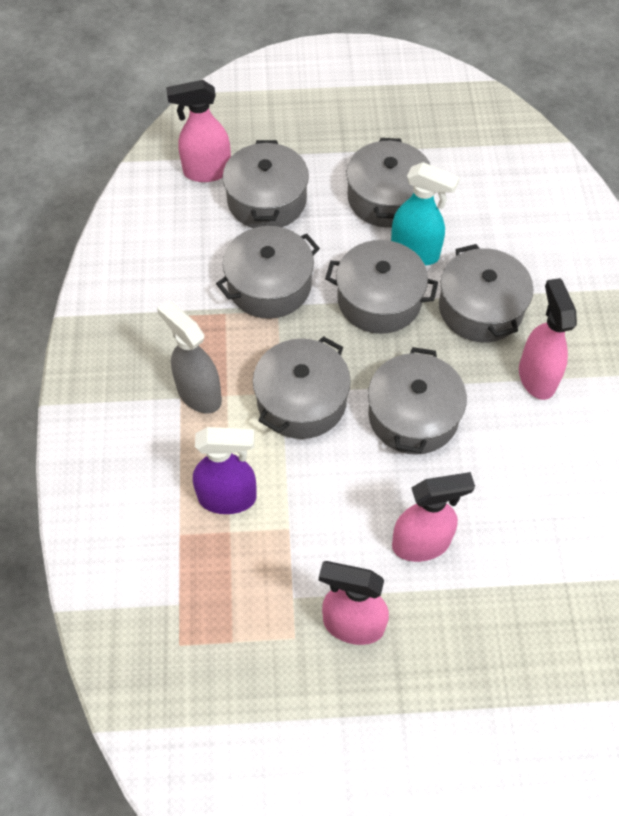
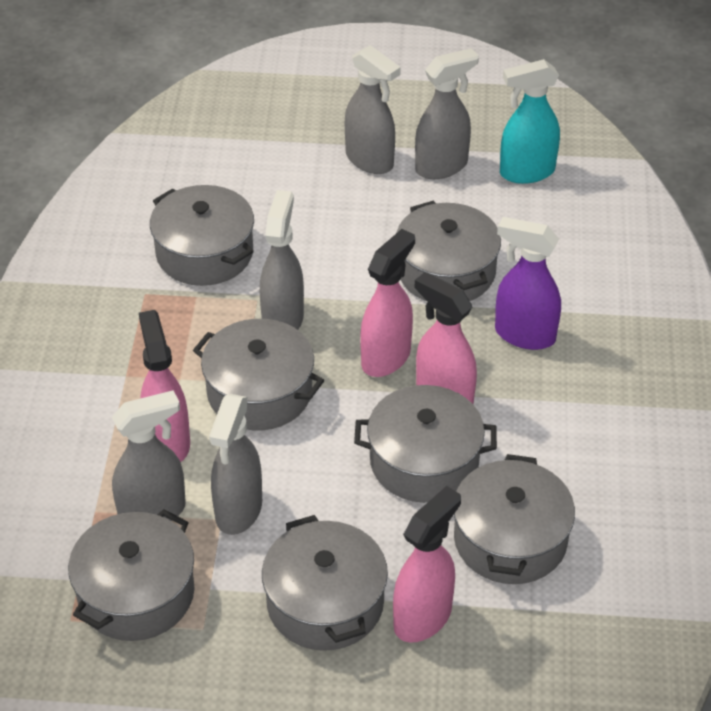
grey spray bottle: [157,301,222,413] = 1 -> [112,391,186,521] [209,394,262,535] [260,190,304,330] [345,45,401,174] [415,48,479,179] = 5

